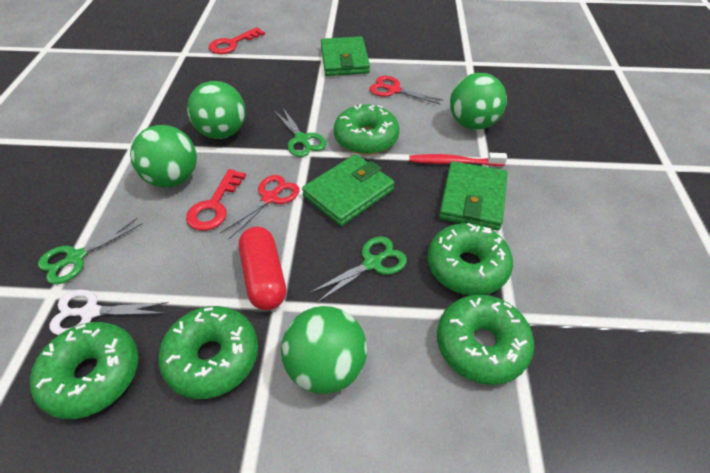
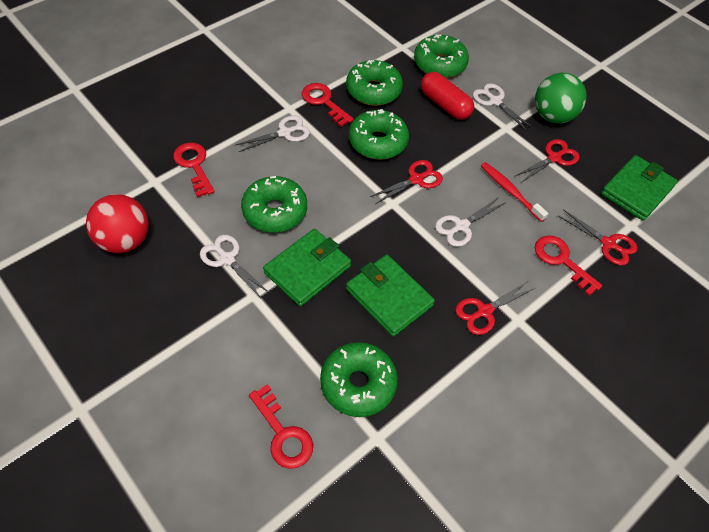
green ball: [130,125,197,188] [187,81,245,139] [281,306,367,394] [450,73,507,130] = 4 -> [535,73,587,123] = 1
green scissors: [38,218,143,284] [274,107,326,157] [310,236,407,303] = 3 -> none = 0
red ball: none = 0 -> [86,194,149,253] = 1
red key: [186,169,246,231] [209,27,265,54] = 2 -> [173,143,215,197] [249,384,313,469] [302,83,354,127] [535,235,603,296] = 4
red scissors: [220,175,300,239] [369,76,443,105] = 2 -> [370,160,443,204] [455,281,535,335] [515,139,579,183] [558,209,637,265] = 4
white scissors: [49,290,169,335] = 1 -> [200,235,269,298] [236,116,310,152] [435,197,505,247] [473,83,533,131] = 4

